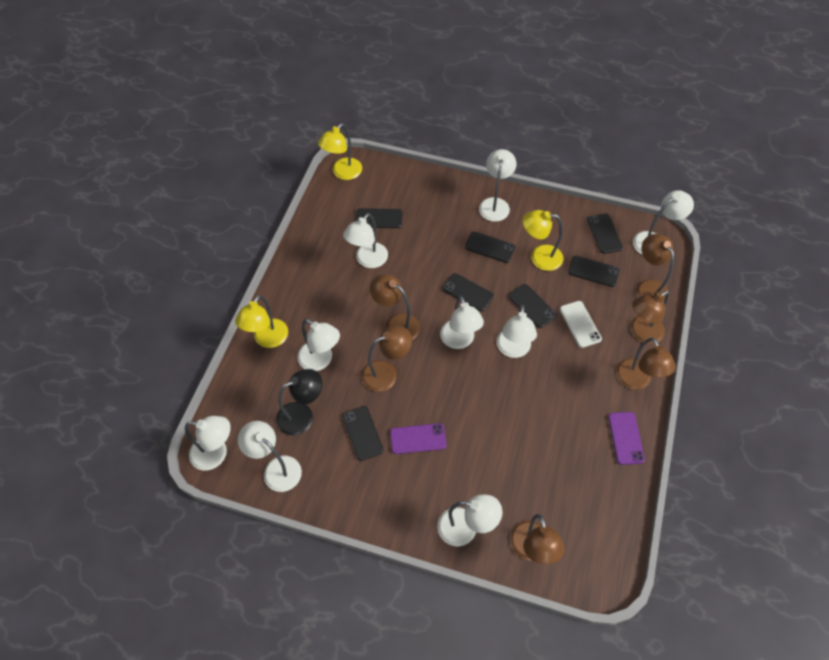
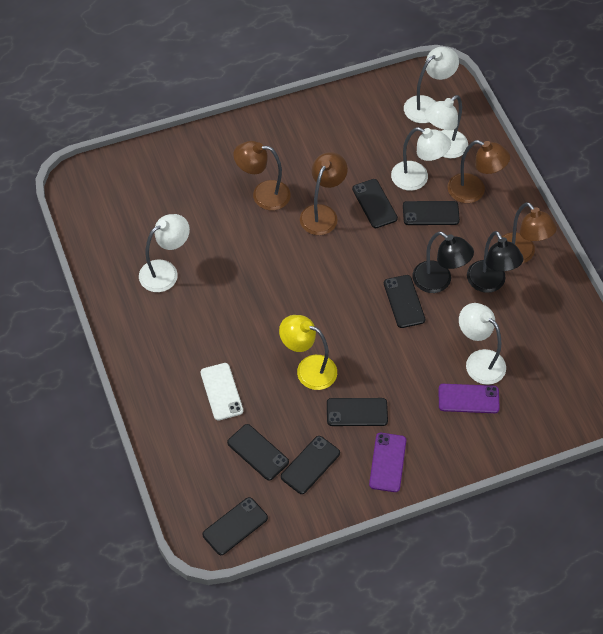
black lamp: [276,369,323,436] = 1 -> [413,231,474,293] [467,231,523,293] = 2
brown lamp: [361,326,412,392] [370,274,420,340] [510,514,565,564] [616,338,676,390] [630,290,669,344] [636,234,674,302] = 6 -> [234,141,291,210] [300,152,348,235] [448,140,510,203] [502,202,557,264] = 4
white lamp: [185,416,231,470] [238,421,302,492] [297,319,340,371] [343,213,388,268] [437,494,502,547] [440,296,484,349] [479,149,516,222] [497,305,537,358] [633,190,694,255] = 9 -> [139,214,190,292] [391,127,451,191] [404,47,459,123] [424,95,468,158] [459,303,506,385] = 5
yellow lamp: [235,295,288,348] [318,123,362,180] [523,210,563,271] = 3 -> [279,315,337,390] = 1

